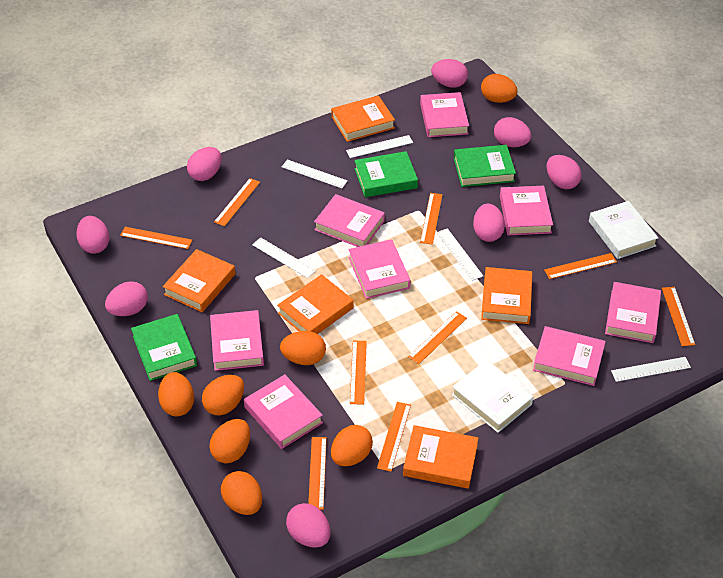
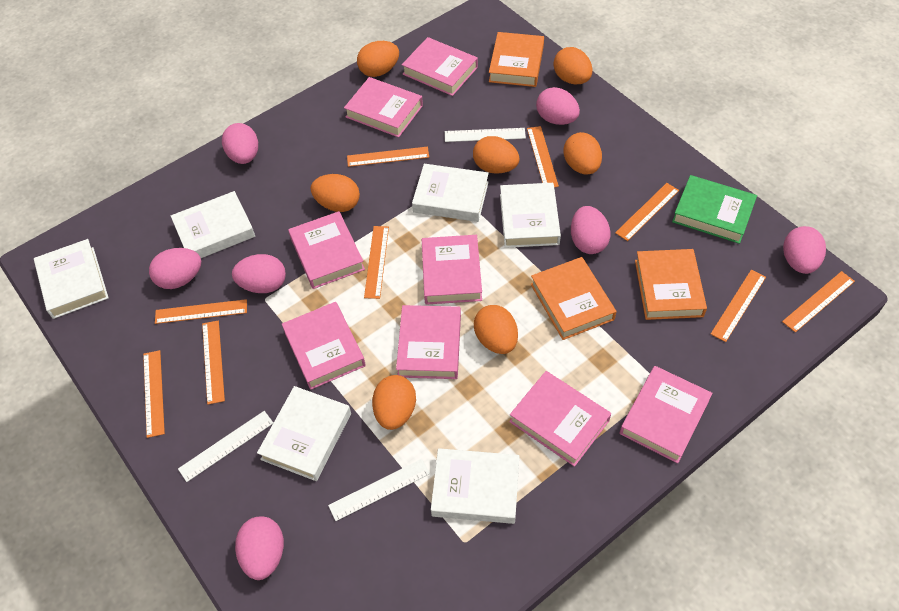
green book: [131,314,197,381] [354,151,418,197] [454,145,516,187] = 3 -> [672,175,757,244] = 1
orange book: [162,249,235,312] [277,274,354,334] [331,95,395,142] [403,425,479,489] [481,267,532,324] = 5 -> [489,32,544,87] [531,257,617,340] [635,249,707,320] = 3
pink egg: [76,216,109,254] [105,281,148,316] [187,147,222,181] [286,503,331,548] [431,59,468,88] [473,203,505,242] [494,117,531,147] [547,155,582,189] = 8 -> [149,248,201,289] [222,123,258,164] [232,254,286,293] [235,516,284,580] [536,87,580,125] [571,206,611,254] [783,226,826,274] = 7
white book: [451,360,533,433] [589,201,658,259] = 2 -> [34,239,109,319] [171,191,255,258] [257,386,351,481] [412,164,489,222] [431,448,519,524] [500,183,561,248] = 6
white ruler: [252,237,316,278] [282,159,348,188] [346,135,413,158] [436,228,483,281] [611,357,691,382] = 5 -> [178,411,273,482] [328,459,430,521] [445,128,526,142] = 3

